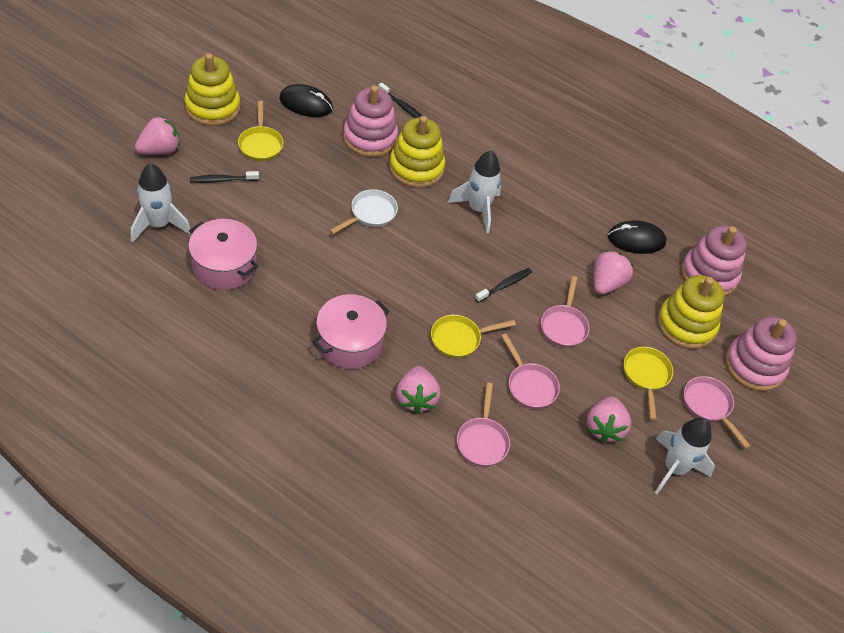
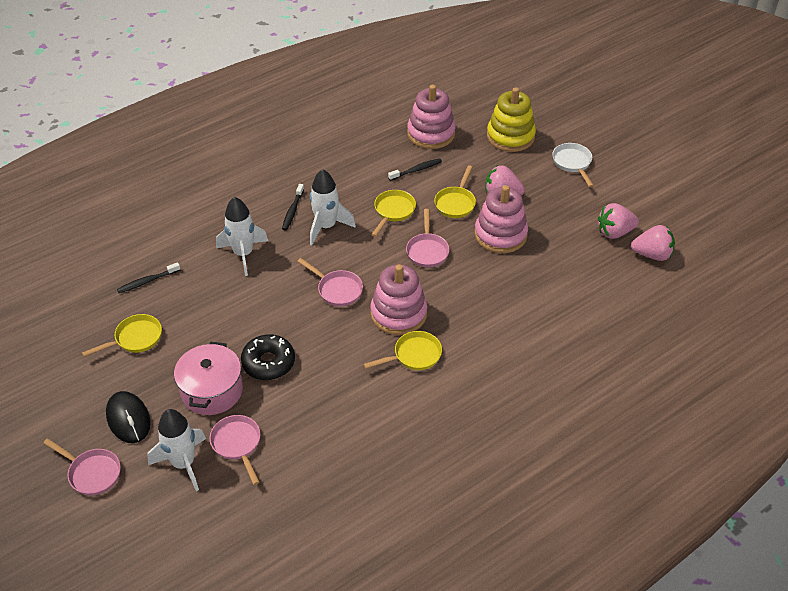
black donut: none = 0 -> [241,334,295,380] = 1
black mouse: [279,84,333,117] [608,220,667,254] = 2 -> [106,391,151,443] = 1
pink pot: [188,219,258,290] [312,294,389,369] = 2 -> [174,342,243,415] = 1
pink strawberry: [135,116,180,155] [396,366,440,414] [586,396,631,443] [594,250,634,295] = 4 -> [485,165,525,196] [598,203,639,239] [631,225,675,261] = 3
yellow pan: [238,101,284,161] [431,315,516,358] [624,347,673,420] = 3 -> [82,314,162,357] [363,331,442,370] [371,190,416,237] [434,165,476,218] = 4
yellow stacking toy: [185,53,240,126] [389,116,445,188] [658,275,724,349] = 3 -> [487,87,536,152] = 1

